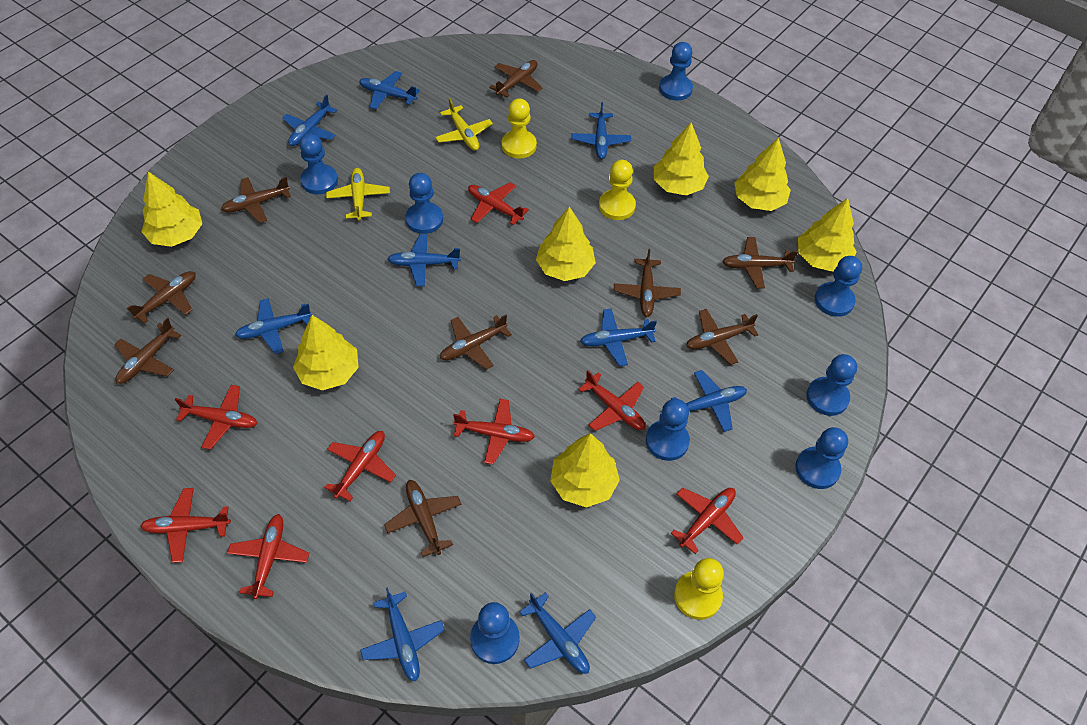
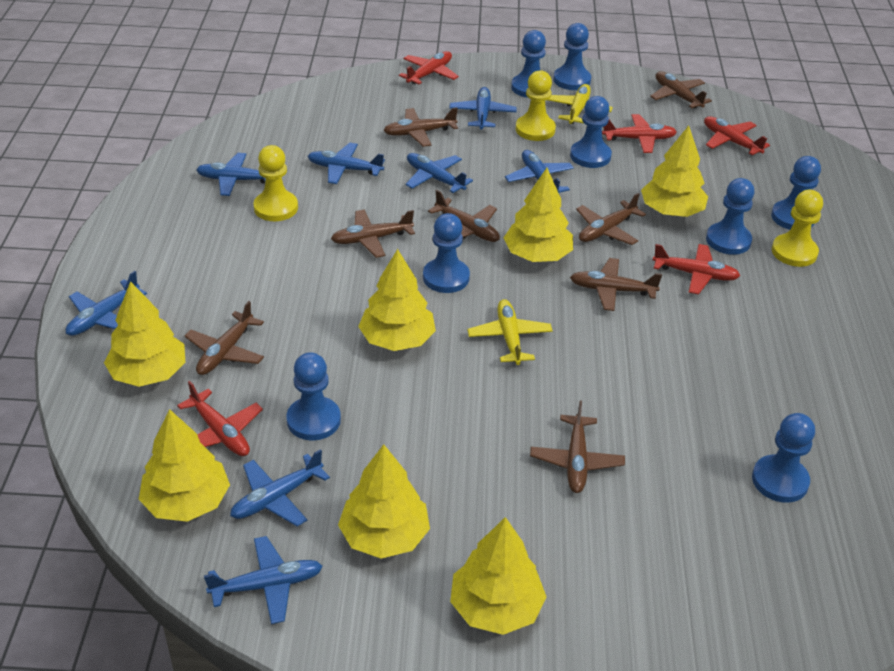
blue plane: [235,298,312,354] [282,94,338,146] [359,71,420,109] [360,587,445,682] [388,234,461,286] [520,592,596,674] [572,102,631,159] [580,308,657,366] [671,370,747,432] = 9 -> [66,271,147,336] [196,153,266,196] [204,536,323,624] [230,449,330,526] [308,143,385,184] [406,153,473,193] [449,87,517,130] [505,150,574,193] = 8
brown plane: [114,318,181,384] [127,271,196,324] [221,177,291,223] [384,480,462,557] [440,315,512,370] [489,60,542,97] [614,249,681,317] [686,309,758,365] [722,237,798,289] = 9 -> [184,301,264,375] [331,210,415,258] [383,107,458,147] [428,190,500,242] [530,401,625,493] [570,258,662,311] [576,193,646,245] [650,71,712,108] = 8
red plane: [140,488,231,563] [175,385,258,450] [227,514,309,599] [324,431,396,501] [453,399,535,464] [468,182,529,225] [578,370,645,431] [671,487,744,554] = 8 -> [177,381,263,456] [399,51,459,84] [602,114,677,153] [653,244,740,295] [704,116,770,155] = 5

